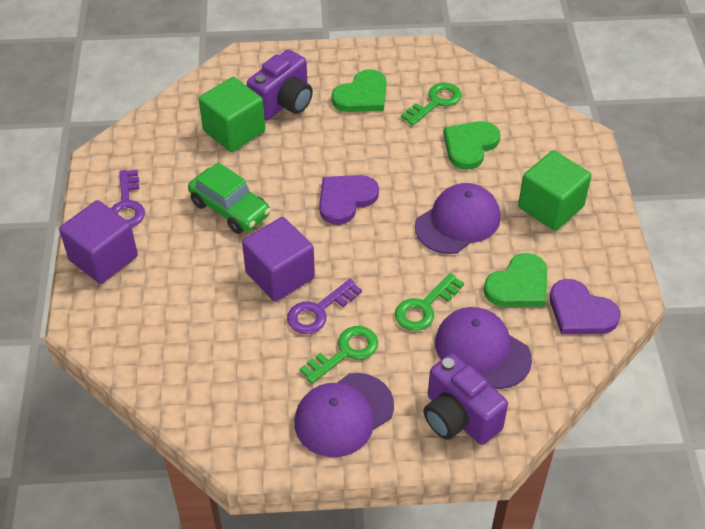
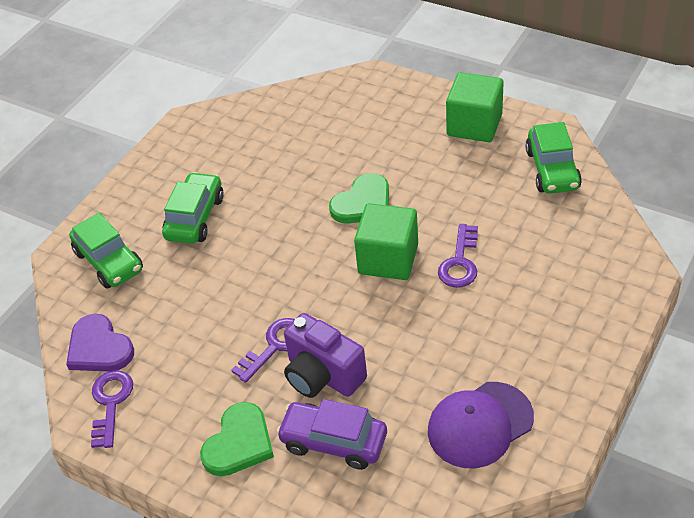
green car: [188,162,271,234] = 1 -> [69,213,143,289] [162,172,224,244] [525,122,582,194] = 3
green heart: [332,69,386,112] [443,121,500,170] [484,253,547,307] = 3 -> [200,402,274,476] [329,173,389,224] = 2
green key: [300,326,378,384] [395,273,464,331] [401,82,462,125] = 3 -> none = 0
purple camera: [247,49,313,120] [423,353,508,445] = 2 -> [284,313,367,398] = 1
purple cap: [295,373,394,457] [415,183,501,254] [435,307,532,389] = 3 -> [428,382,534,468] = 1
purple car: none = 0 -> [276,399,387,470] = 1
purple cube: [59,200,138,284] [242,217,315,302] = 2 -> none = 0
purple heart: [319,175,379,225] [550,279,620,334] = 2 -> [66,314,134,372] = 1
purple key: [110,170,145,227] [287,279,362,334] = 2 -> [91,370,133,448] [231,318,295,383] [438,224,478,288] = 3

